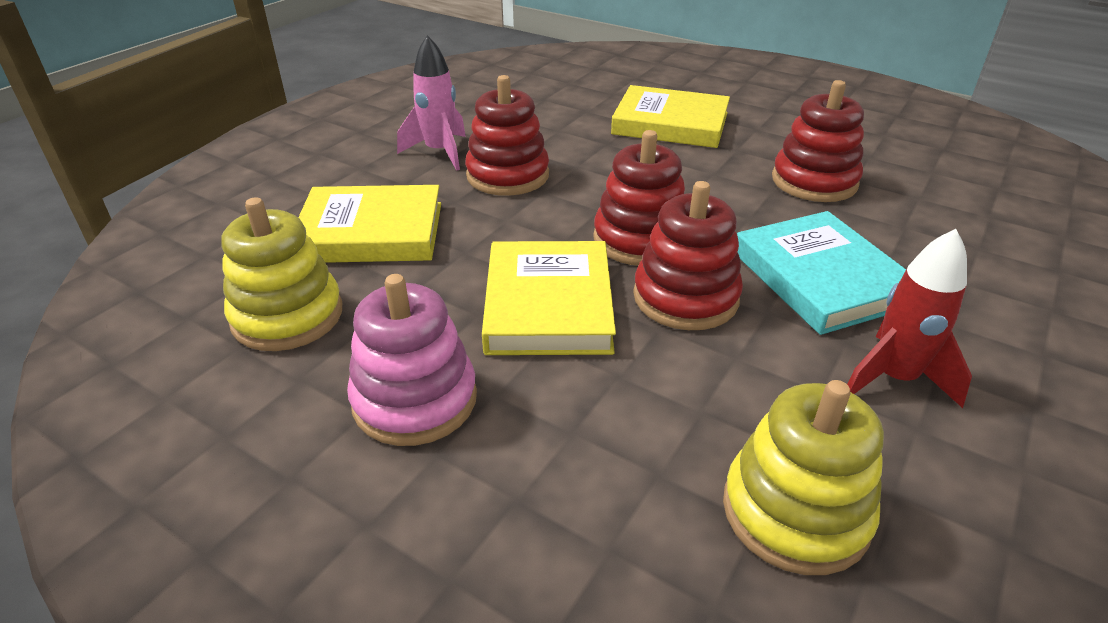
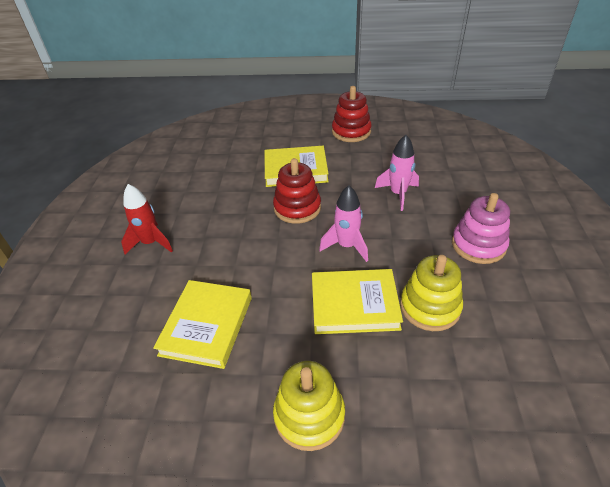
pink rocket: [397,35,466,171] = 1 -> [319,185,368,262] [375,135,419,211] = 2
red stacking toy: [465,75,549,196] [593,130,685,266] [633,181,743,330] [772,80,864,202] = 4 -> [273,158,321,224] [332,86,372,142] = 2
turquoise book: [737,211,906,335] = 1 -> none = 0

